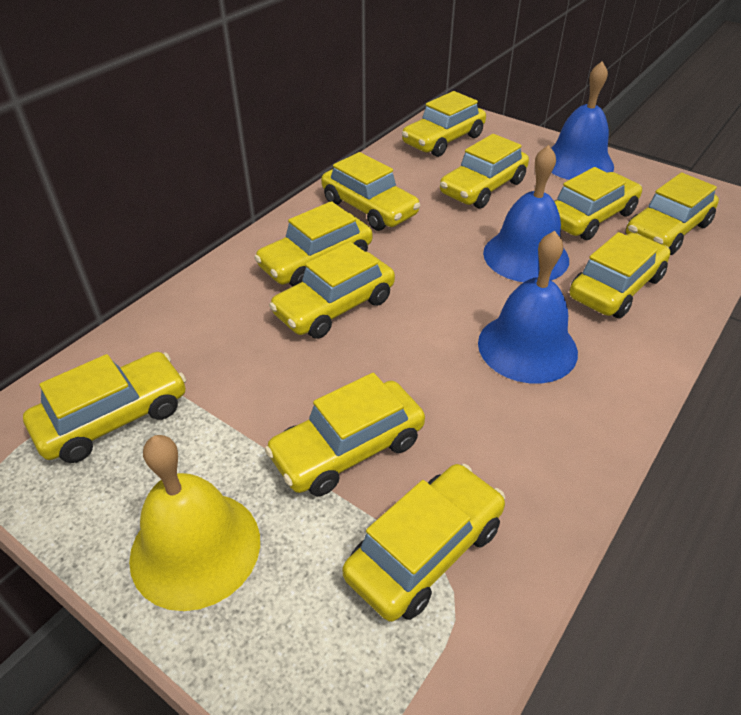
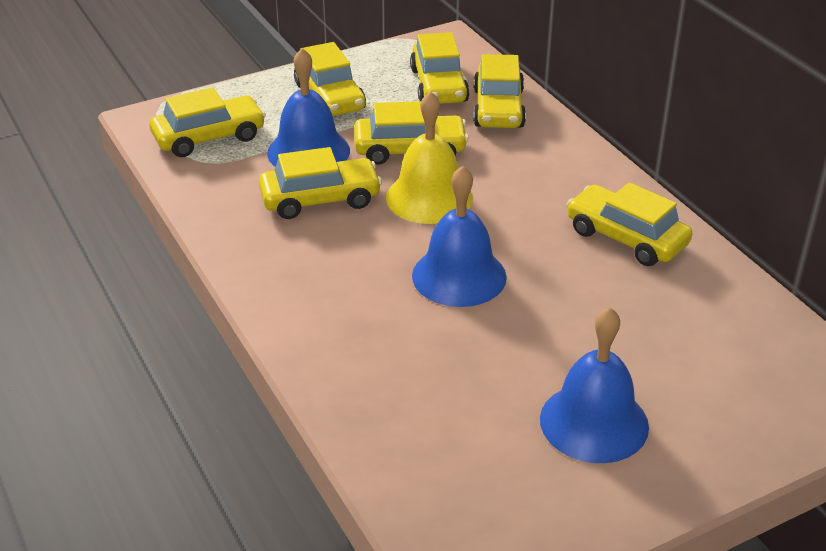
yellow car: [23,352,186,463] [254,201,372,287] [265,373,425,497] [269,242,395,339] [321,152,421,231] [342,464,505,622] [402,91,486,157] [440,134,529,209] [554,167,642,240] [569,232,670,318] [625,172,719,255] = 11 -> [150,87,266,157] [259,147,382,219] [294,42,366,116] [354,101,469,165] [410,32,470,104] [473,54,526,128] [567,182,692,266] = 7

